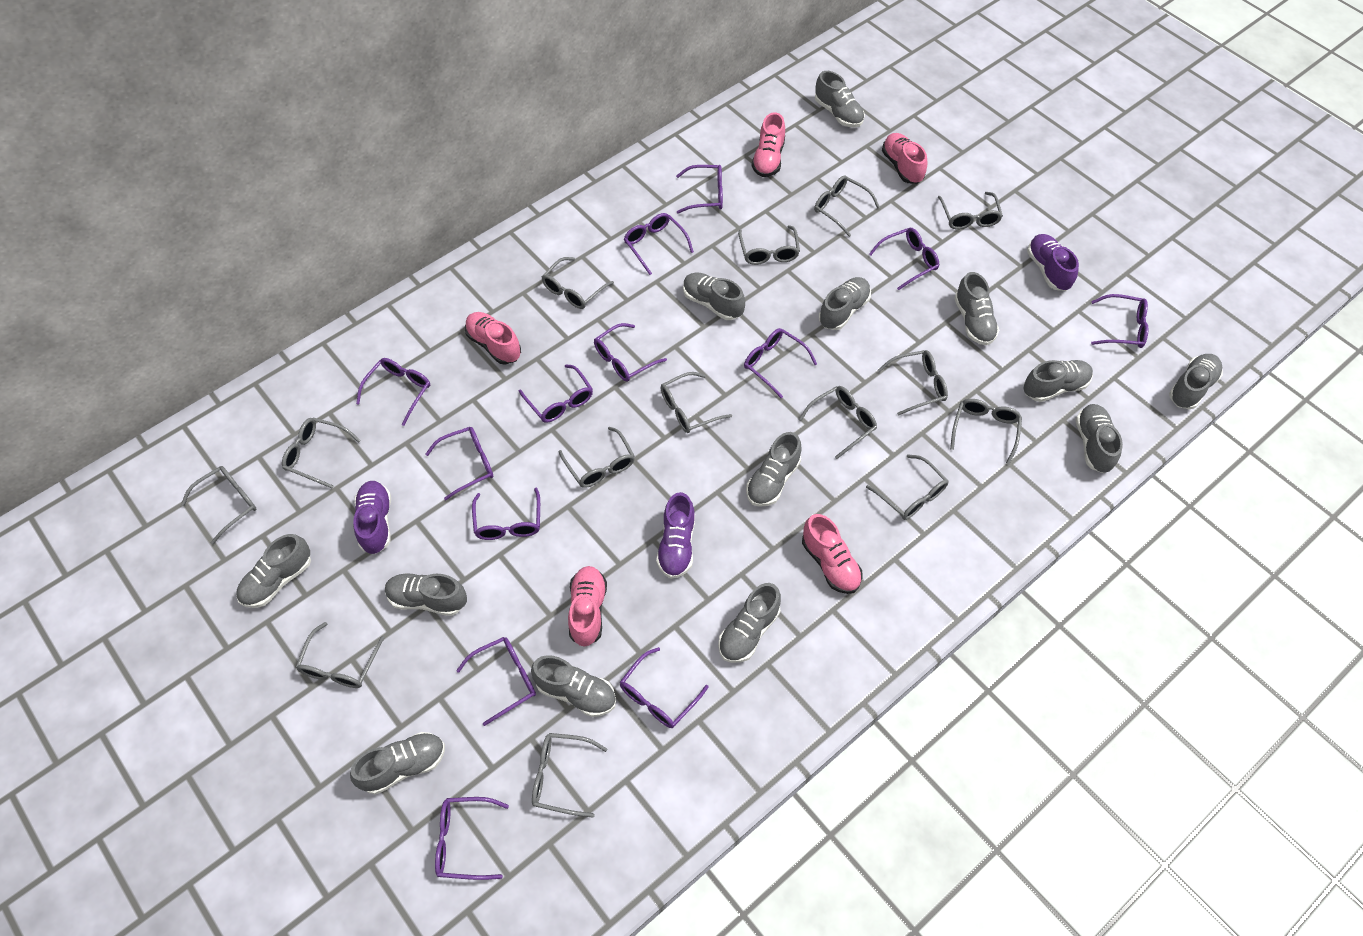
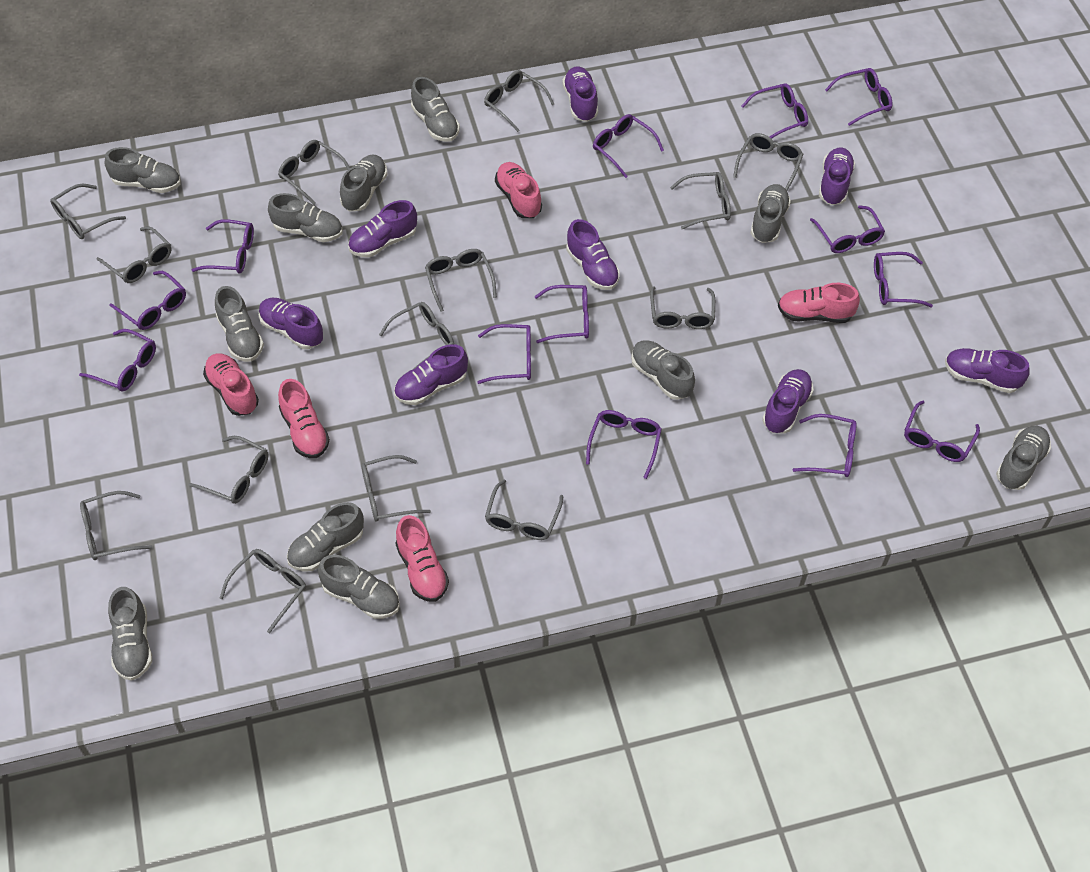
grey shoe: [236,534,311,608] [350,732,445,795] [385,573,467,616] [531,655,616,717] [683,272,745,320] [718,583,781,663] [746,432,802,507] [815,71,865,128] [819,277,871,330] [954,272,999,345] [1023,360,1093,402] [1076,404,1123,473] [1169,354,1223,409] = 13 -> [104,147,180,193] [108,587,152,681] [215,286,264,362] [268,193,343,242] [287,502,364,572] [318,555,400,619] [340,155,388,211] [411,77,460,142] [631,340,695,400] [750,184,791,243] [996,426,1051,490] = 11
purple shoe: [353,481,391,554] [656,492,695,579] [1027,234,1079,291] = 3 -> [259,298,323,349] [348,200,417,257] [394,344,468,405] [562,66,598,122] [566,219,620,290] [762,369,814,434] [819,147,855,205] [945,348,1030,393] = 8

